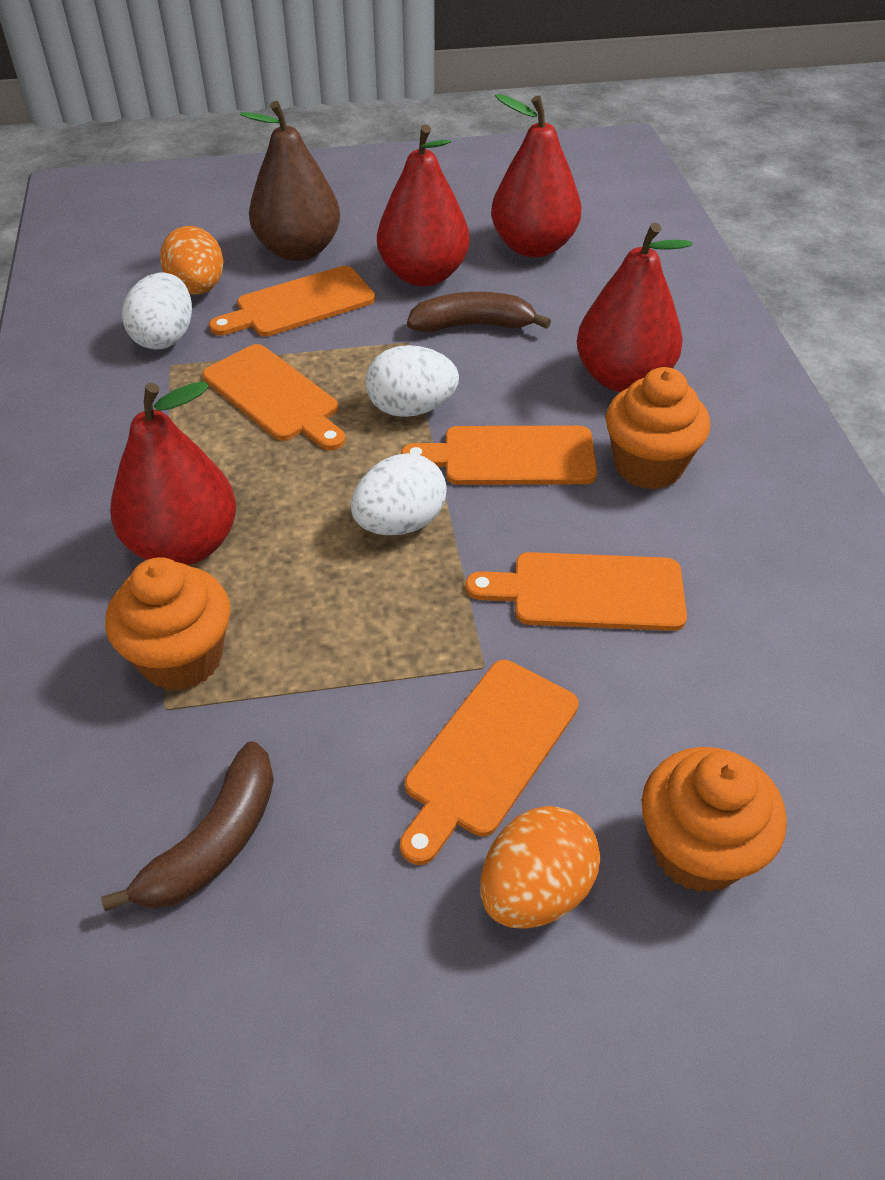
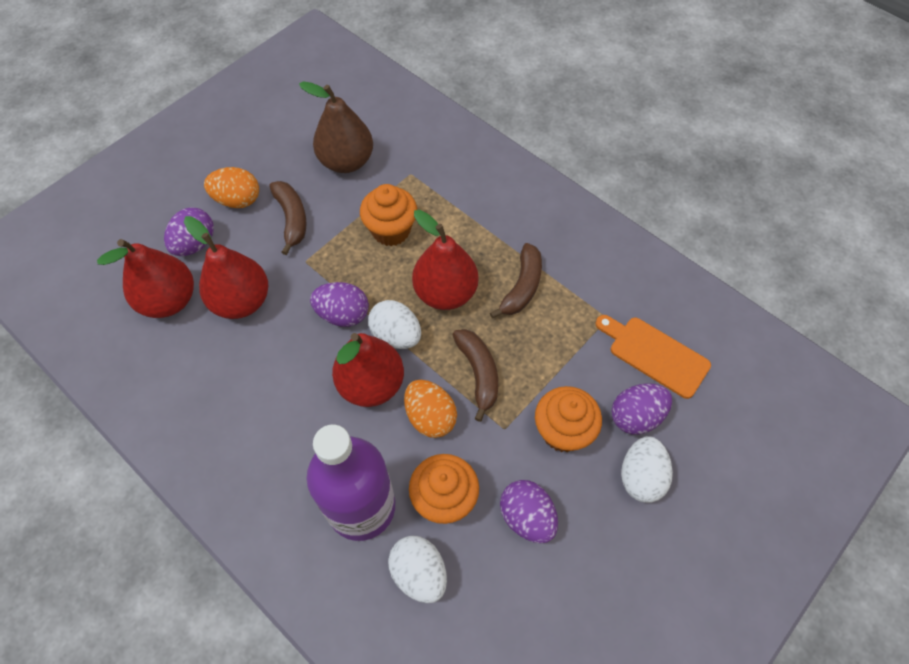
brown banana: [101,741,274,911] [407,292,551,332] = 2 -> [269,181,307,255] [452,329,498,422] [490,243,542,319] = 3
orange cutting board: [203,344,346,450] [209,266,375,337] [400,660,579,865] [401,426,597,485] [465,552,687,631] = 5 -> [596,315,711,399] = 1
purple bottle: none = 0 -> [307,425,395,541] = 1
purple egg: none = 0 -> [164,207,214,256] [310,282,369,327] [500,480,558,544] [611,383,672,435] = 4

